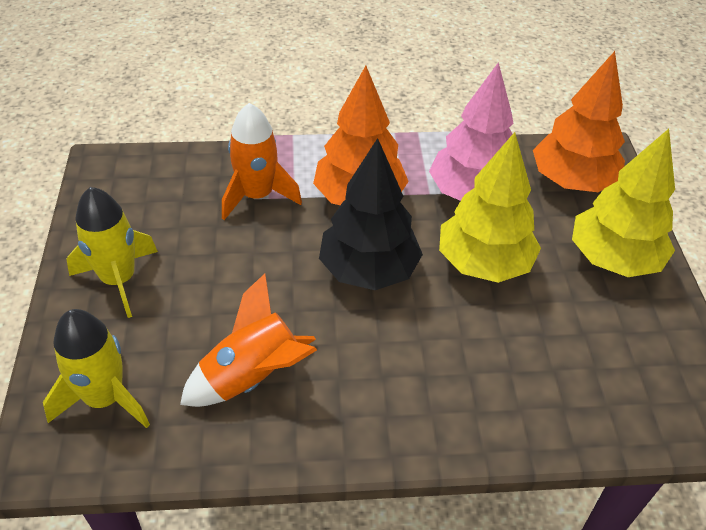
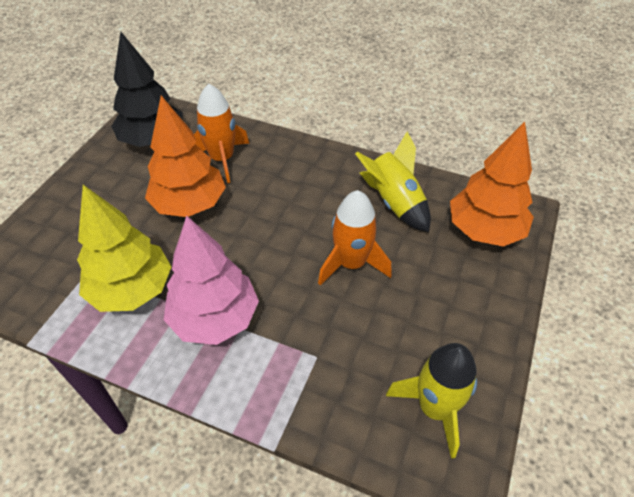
yellow tree: [439,132,541,283] [572,129,675,277] = 2 -> [77,185,171,312] = 1

